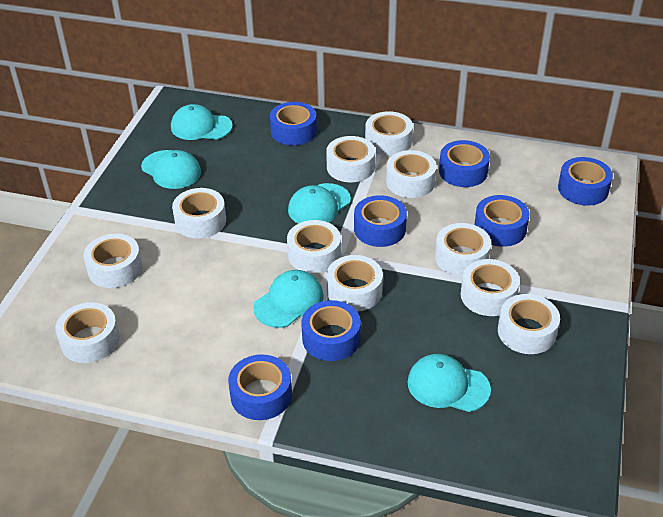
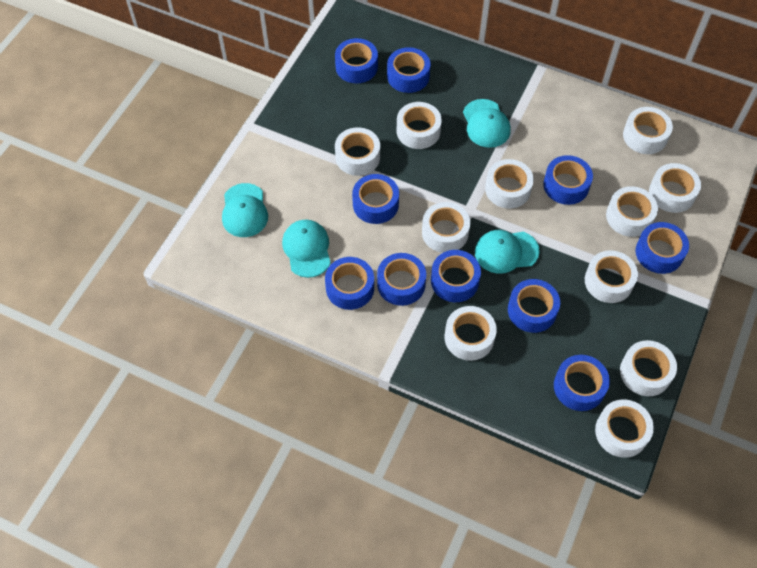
blue tape: [228,354,292,420] [270,102,317,145] [301,300,361,361] [354,195,407,247] [439,140,490,187] [474,195,530,247] [558,157,613,206] = 7 -> [325,257,374,310] [335,38,378,83] [352,174,399,224] [377,253,426,306] [387,47,431,93] [431,250,481,302] [508,279,560,333] [543,155,593,205] [554,355,610,411] [636,222,689,274] = 10
turquoise cap: [141,150,201,189] [171,104,233,140] [253,270,324,328] [288,183,351,224] [407,354,491,412] = 5 -> [222,183,268,237] [282,220,331,278] [463,99,511,148] [475,230,540,274] = 4

